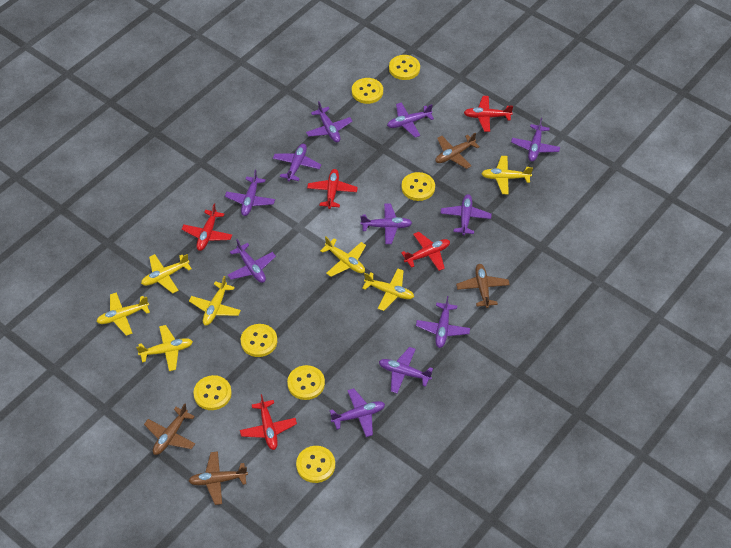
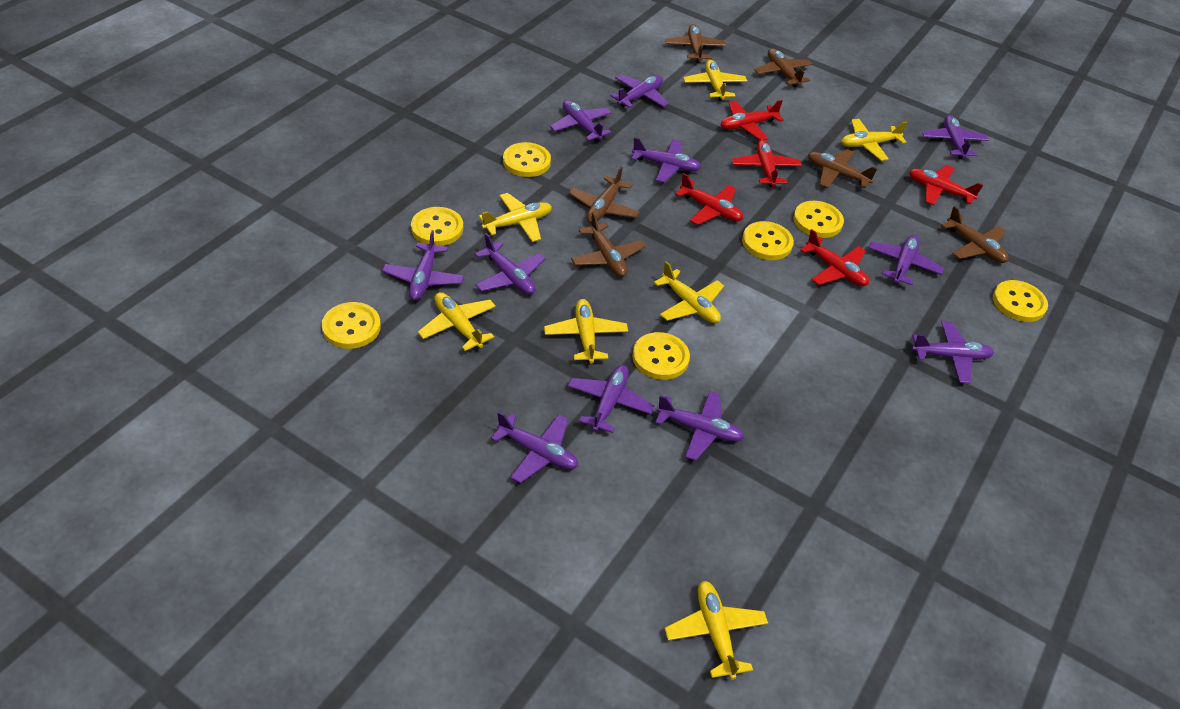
brown plane: [144,403,195,455] [189,451,248,505] [435,132,480,169] [456,264,510,308] = 4 -> [569,166,640,223] [571,212,645,277] [665,24,727,63] [754,48,812,87] [808,149,877,188] [942,206,1009,263] = 6

